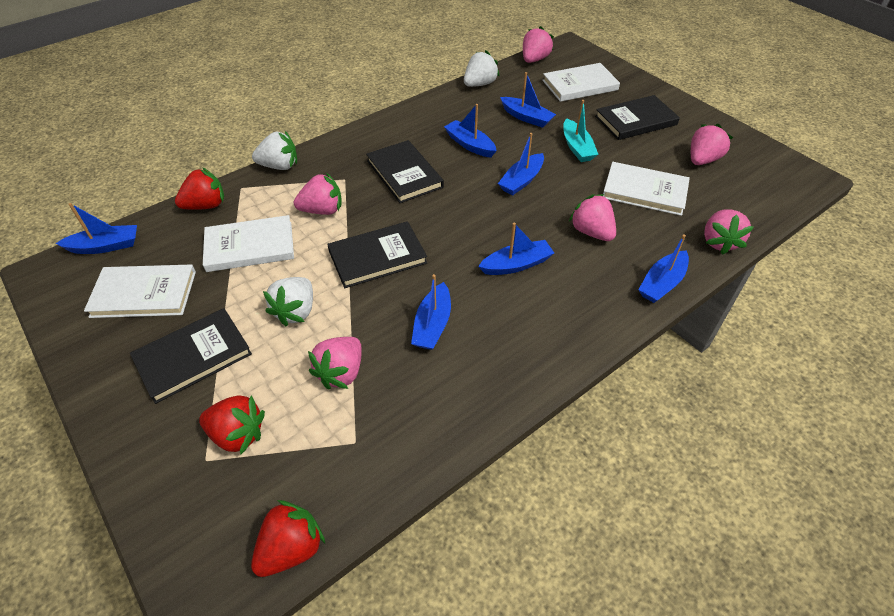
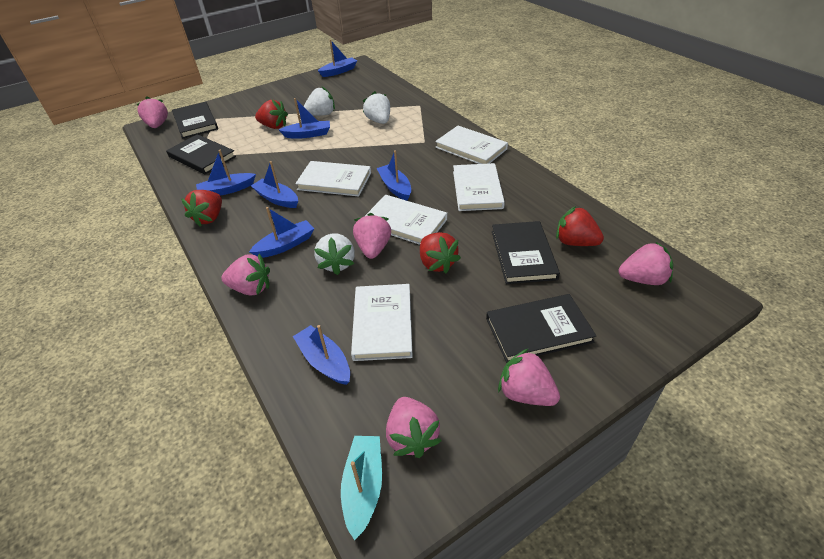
red strawberry: [175,167,224,210] [199,395,265,455] [251,500,325,577] = 3 -> [181,190,222,227] [255,100,288,129] [420,232,461,273] [556,206,604,246] = 4
white book: [84,265,196,318] [203,215,294,272] [542,63,620,102] [603,162,690,216] = 4 -> [295,161,371,197] [351,284,413,361] [364,195,447,245] [435,126,508,164] [453,163,505,211] = 5

